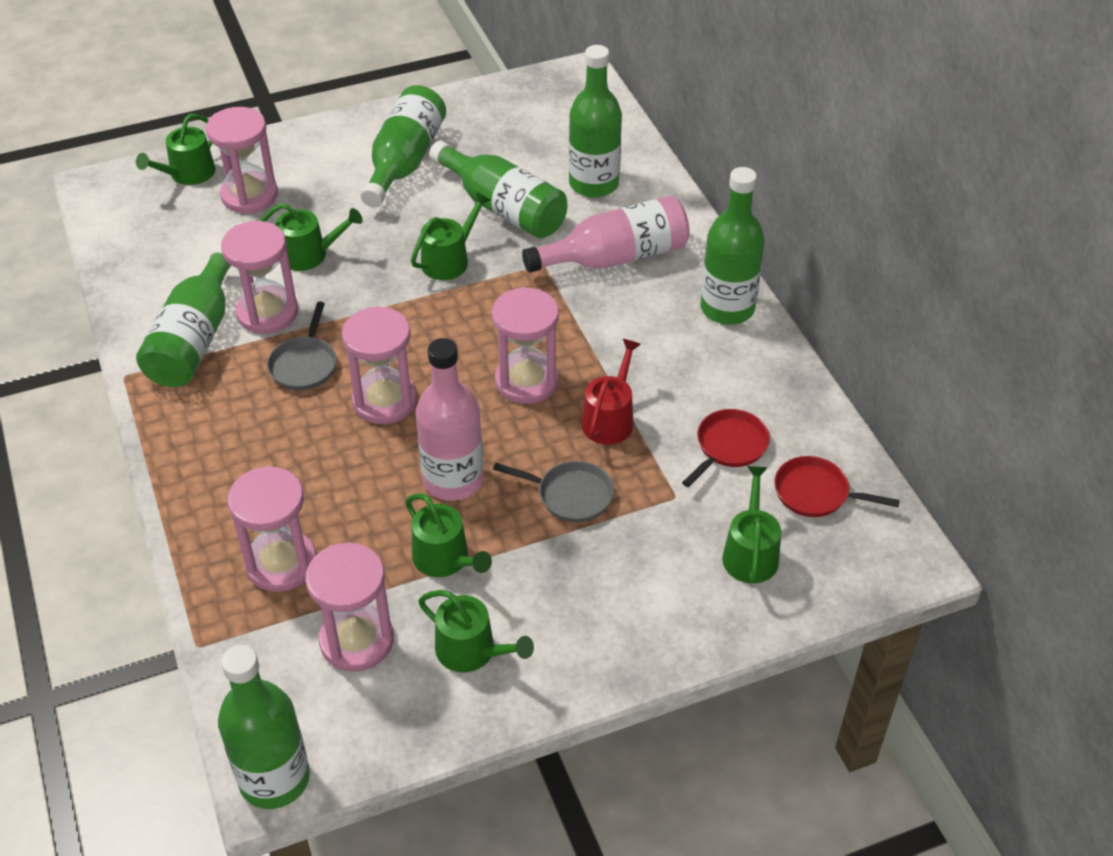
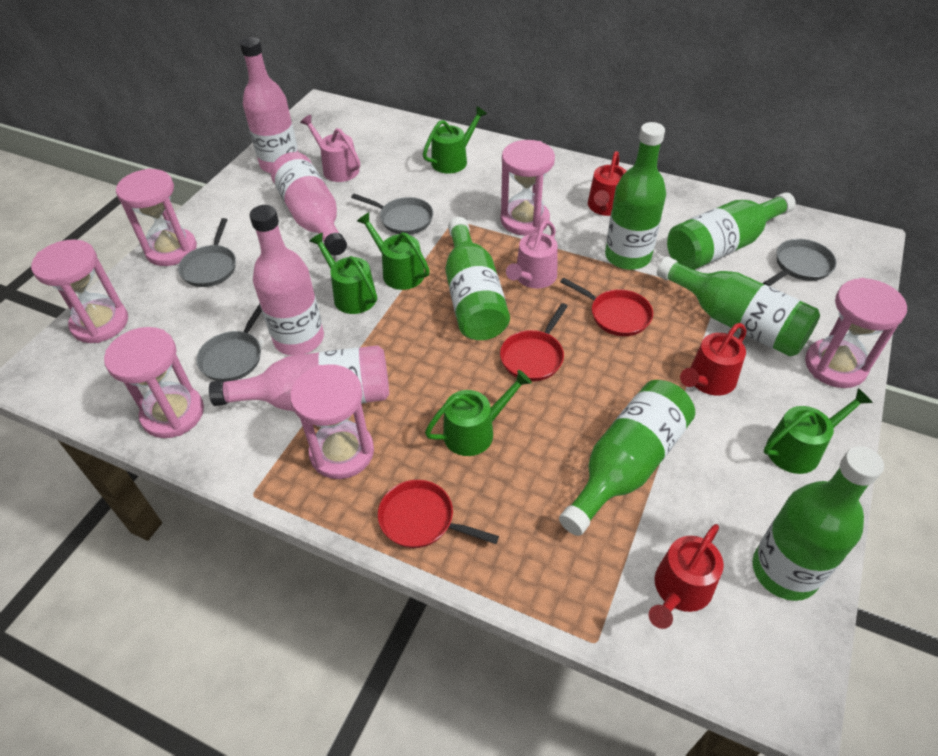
green watering can: [136,114,215,185] [260,203,363,271] [405,493,492,577] [411,191,491,280] [418,590,534,672] [722,466,781,584] = 6 -> [309,233,377,314] [357,212,430,290] [423,106,487,174] [425,370,532,456] [764,388,873,474] = 5
grey pan: [267,302,337,390] [493,461,614,522] = 2 -> [178,218,236,287] [196,304,262,382] [351,194,433,235] [763,239,837,286] = 4
pink bottle: [416,338,484,501] [522,196,690,272] = 2 -> [209,345,389,411] [240,37,298,174] [249,205,324,356] [271,152,347,255] = 4
pink watering can: none = 0 -> [300,115,360,182] [506,220,558,288] = 2
red pan: [682,409,770,487] [774,456,900,517] = 2 -> [378,480,499,548] [500,303,568,381] [560,278,653,336] = 3
red watering can: [581,339,641,445] = 1 -> [588,151,626,216] [649,524,724,629] [680,323,746,396] = 3

